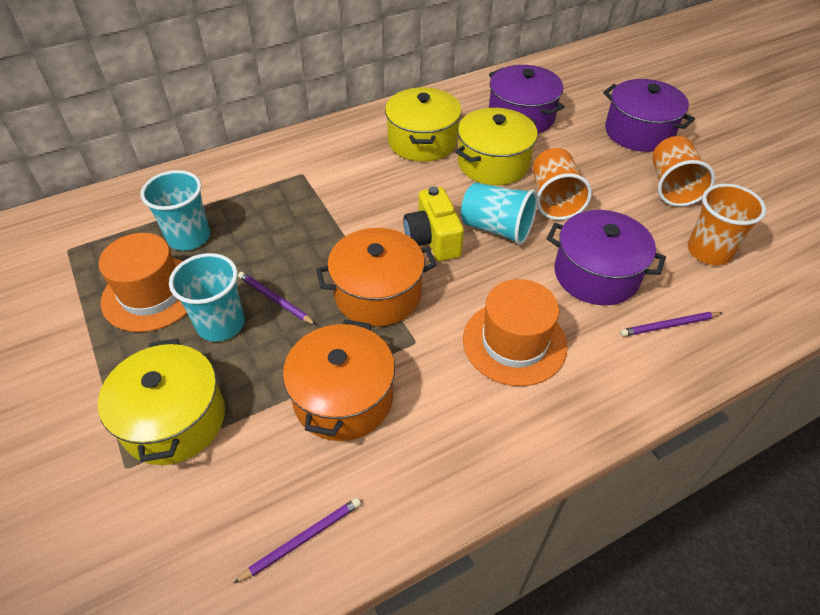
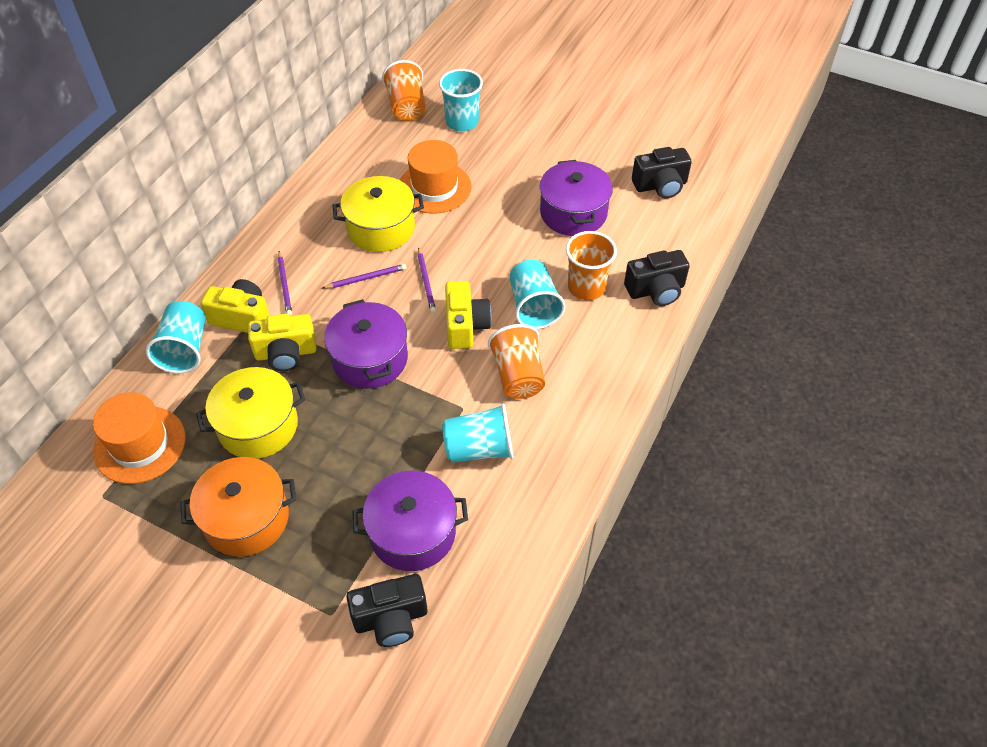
black camera: none = 0 -> [346,574,428,647] [624,250,690,306] [632,147,692,199] = 3
orange pot: [283,319,395,441] [316,228,436,327] = 2 -> [180,457,296,557] = 1
turquoise cup: [141,170,210,251] [169,253,245,342] [461,182,538,245] = 3 -> [146,301,206,373] [439,69,483,131] [442,404,514,463] [510,260,565,329] = 4
yellow camera: [403,186,464,261] = 1 -> [201,279,270,333] [248,314,317,371] [445,281,492,349] = 3
yellow pot: [98,339,225,465] [385,87,462,162] [455,108,538,185] = 3 -> [196,367,305,459] [332,176,424,252] = 2

